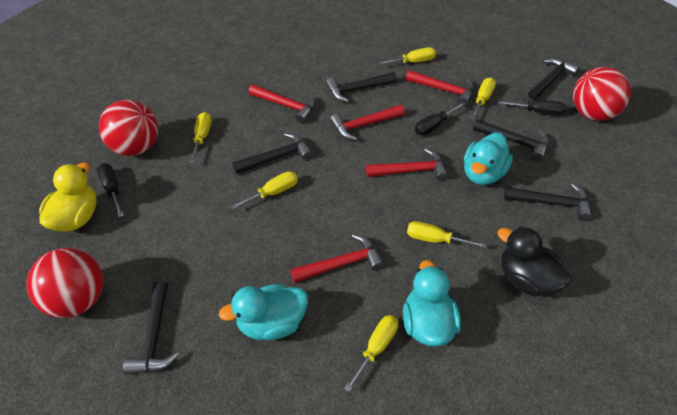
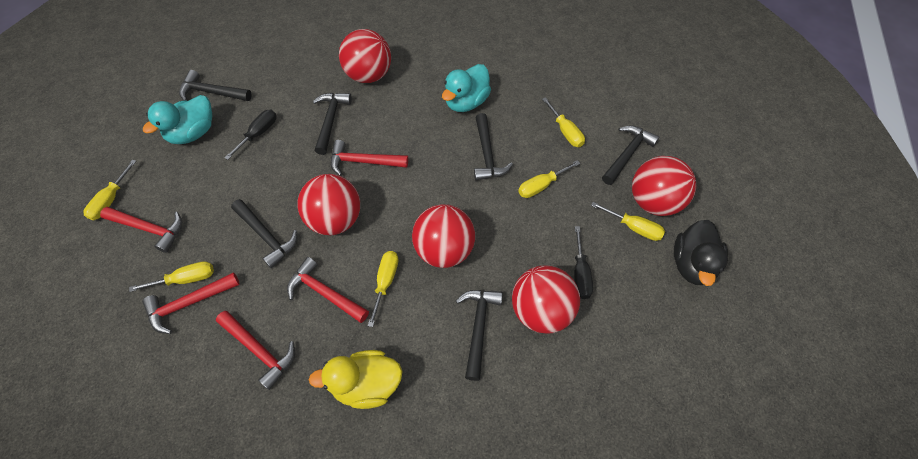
black screwdriver: [97,163,124,217] [415,102,466,135] [498,100,566,116] = 3 -> [224,110,276,160] [574,226,593,299] = 2
red ball: [26,248,103,318] [99,100,158,156] [573,67,631,121] = 3 -> [297,174,360,235] [339,29,391,83] [412,204,475,268] [512,265,580,334] [632,156,696,216] = 5
turquoise duck: [219,284,308,340] [403,260,461,347] [464,133,513,185] = 3 -> [143,95,213,144] [442,64,491,112] = 2

